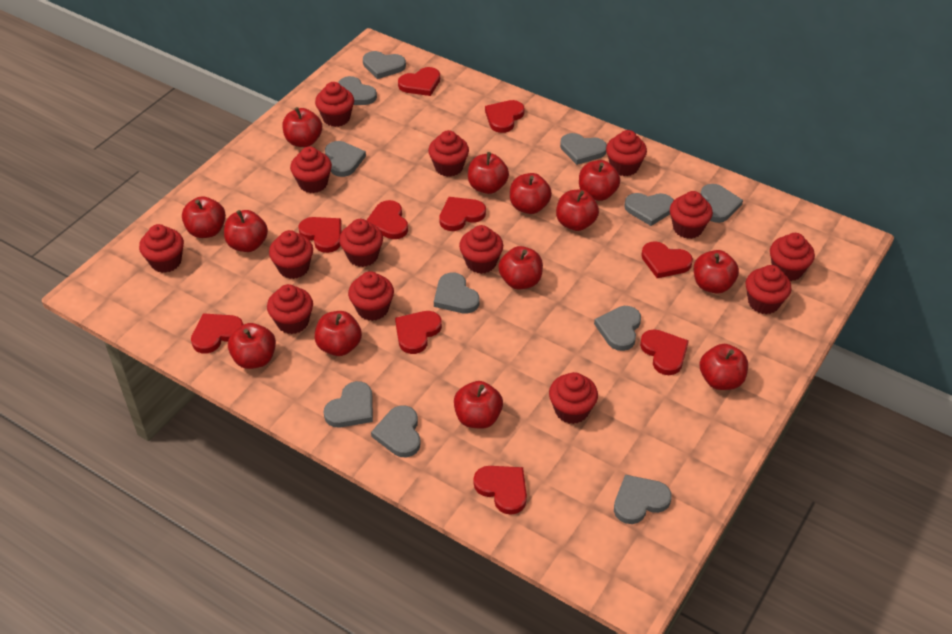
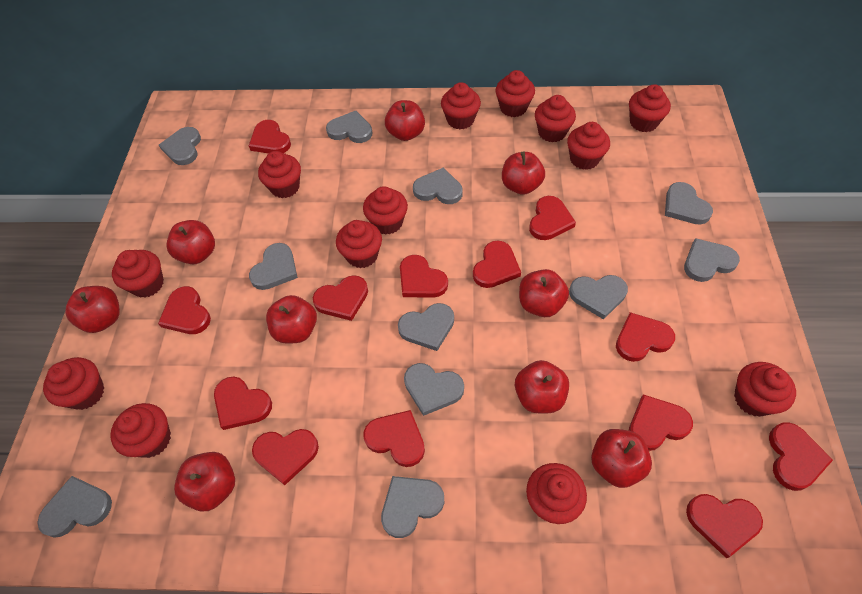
red apple: [182,196,226,238] [224,210,268,252] [228,323,276,369] [282,107,322,147] [315,311,362,356] [454,381,503,429] [468,152,509,194] [498,246,543,290] [510,173,552,214] [556,190,599,231] [579,160,620,201] [694,250,739,294] [700,344,748,390] = 13 -> [65,286,120,333] [167,220,215,264] [174,452,235,512] [266,295,317,343] [385,100,425,141] [502,151,545,195] [515,360,569,413] [519,269,569,317] [591,429,652,488] = 9
red cupcake: [139,224,184,273] [267,284,313,334] [269,230,313,279] [290,146,332,193] [315,82,354,127] [339,219,383,267] [348,271,394,321] [428,130,469,177] [459,225,503,274] [549,372,598,424] [606,130,647,176] [670,191,713,239] [746,265,792,314] [770,233,815,281] = 14 -> [43,357,104,410] [110,403,171,458] [112,250,164,298] [258,151,301,198] [336,220,382,268] [363,186,408,235] [441,82,481,129] [495,70,535,117] [526,463,587,524] [535,95,576,142] [567,122,610,170] [629,84,671,132] [734,362,796,417] = 13
red heart: [191,313,244,353] [298,217,341,253] [366,200,408,239] [395,311,442,354] [398,67,440,96] [439,197,486,231] [473,466,527,515] [485,100,525,133] [640,329,689,375] [641,241,693,278] = 10 -> [158,286,211,334] [214,377,272,430] [249,120,291,153] [252,429,319,485] [313,275,368,321] [363,410,425,467] [400,255,448,298] [473,241,521,288] [529,196,576,240] [616,312,675,362] [629,394,693,451] [686,494,763,558] [769,422,833,491] = 13

